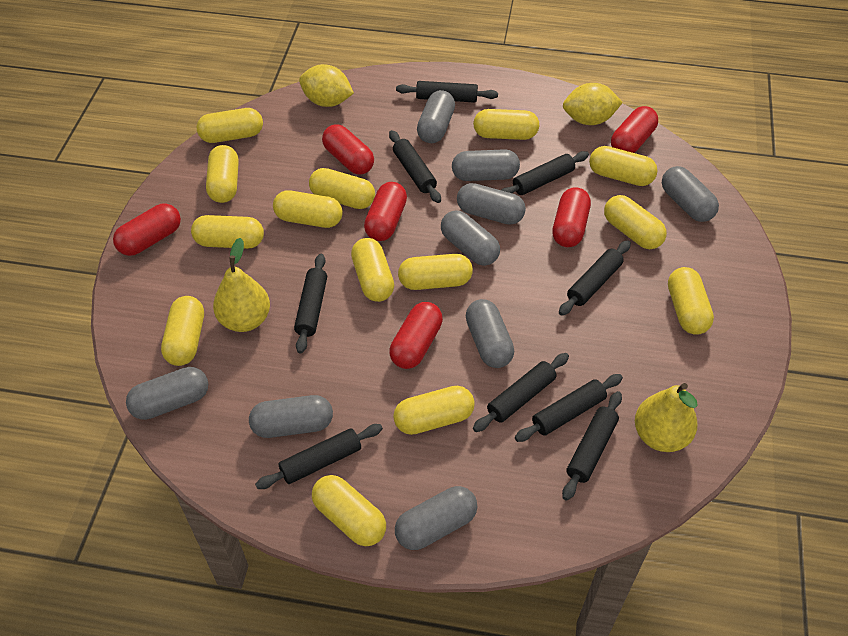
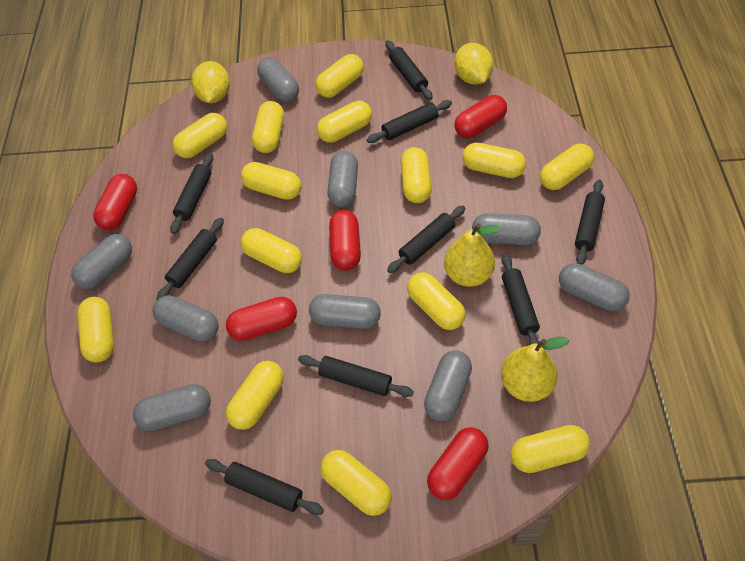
red capsule: [113,203,181,256] [322,124,374,175] [364,182,407,241] [389,302,443,369] [552,187,591,247] [611,106,658,153] = 6 -> [93,174,137,230] [226,297,297,341] [329,210,361,271] [427,427,489,500] [454,95,507,138] = 5

